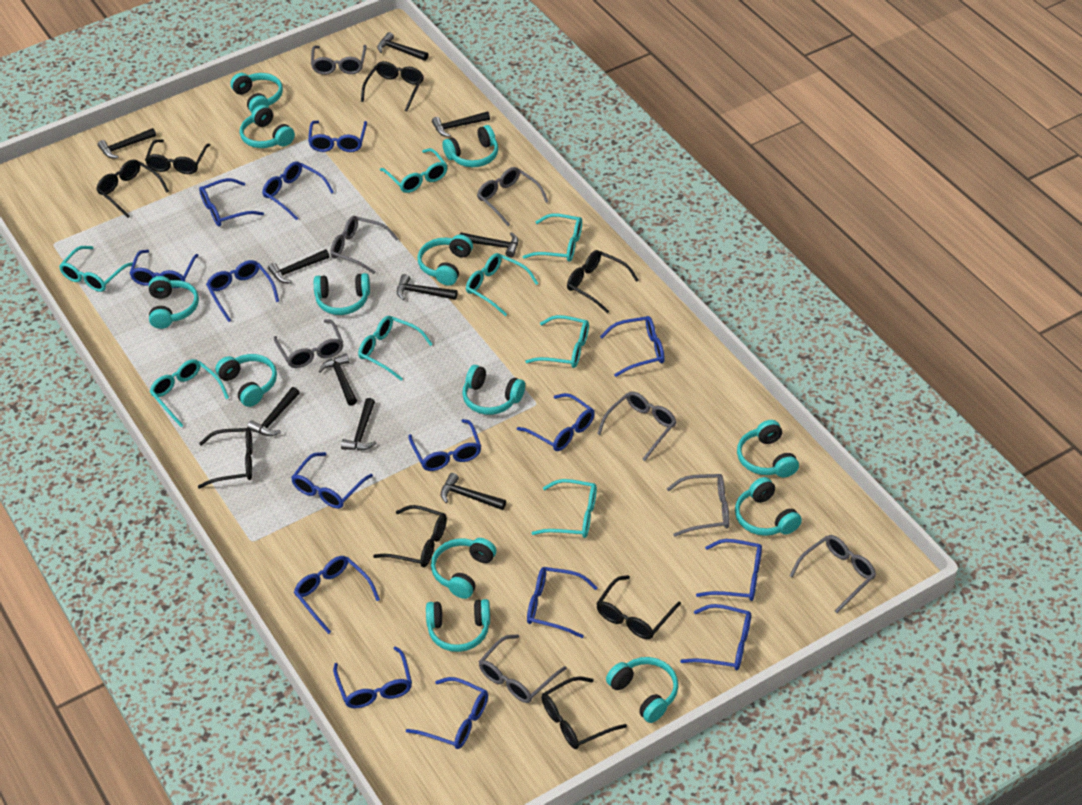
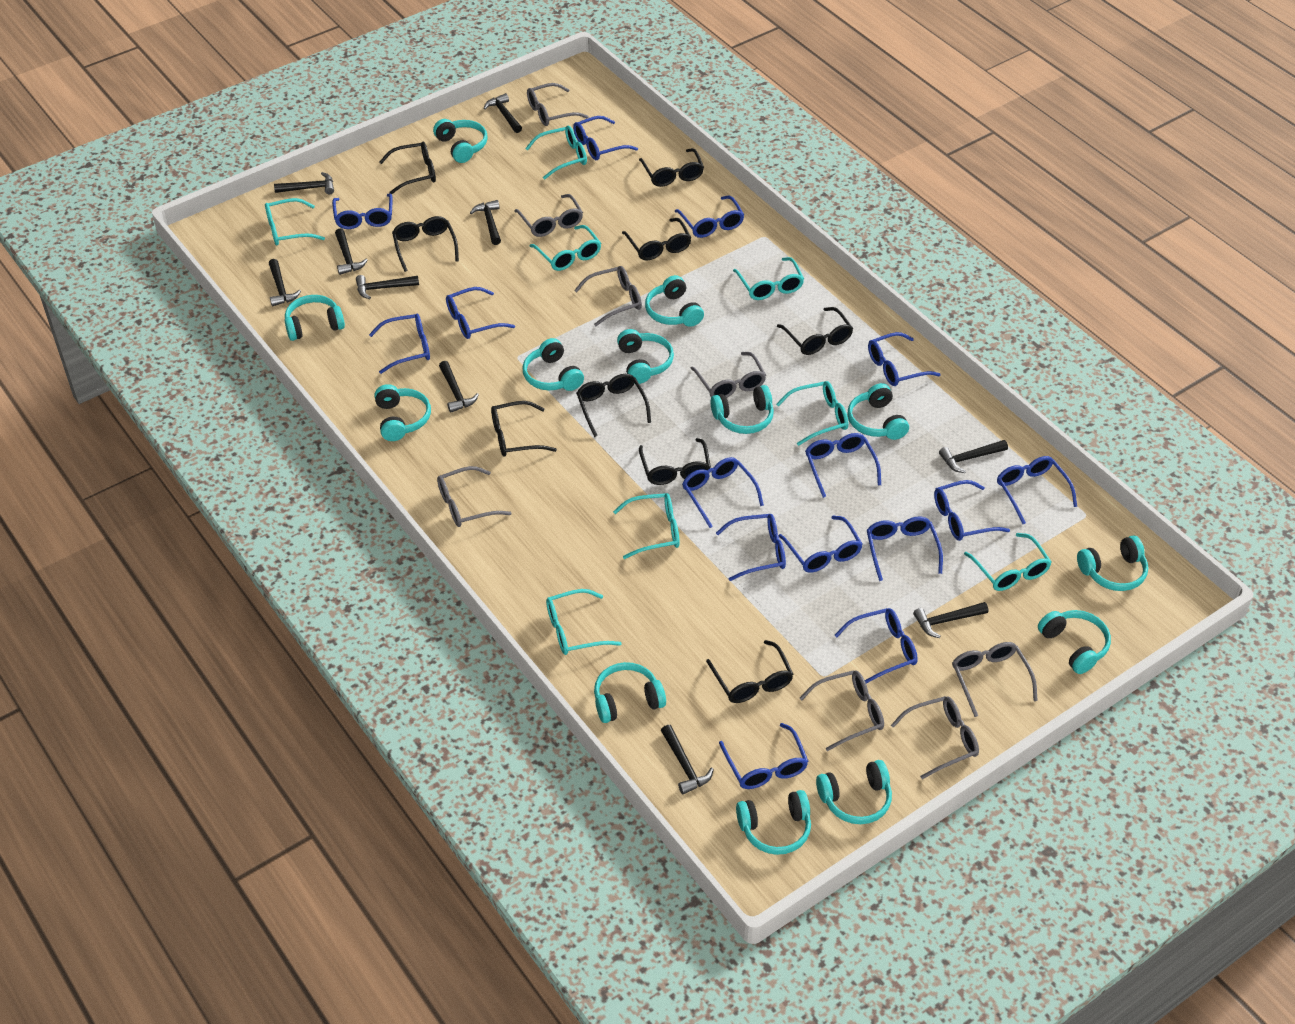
black glasses: [96,159,169,218] [145,139,210,174] [198,428,253,489] [361,61,424,111] [373,505,447,567] [542,676,627,749] [567,250,639,313] [596,575,681,639] = 8 -> [380,141,436,194] [392,216,459,272] [491,401,557,457] [576,374,651,437] [622,218,692,261] [639,148,704,187] [639,438,711,485] [706,640,793,703] [777,307,853,355] = 9

